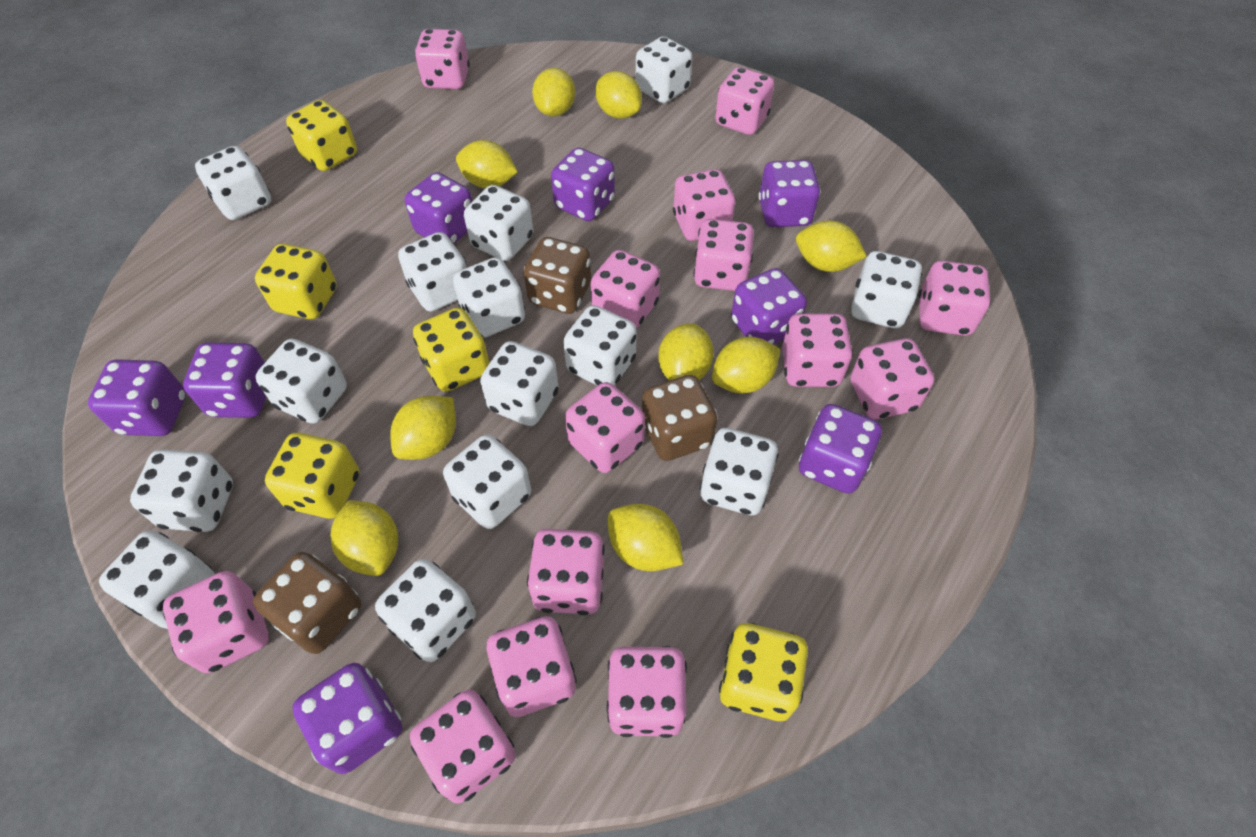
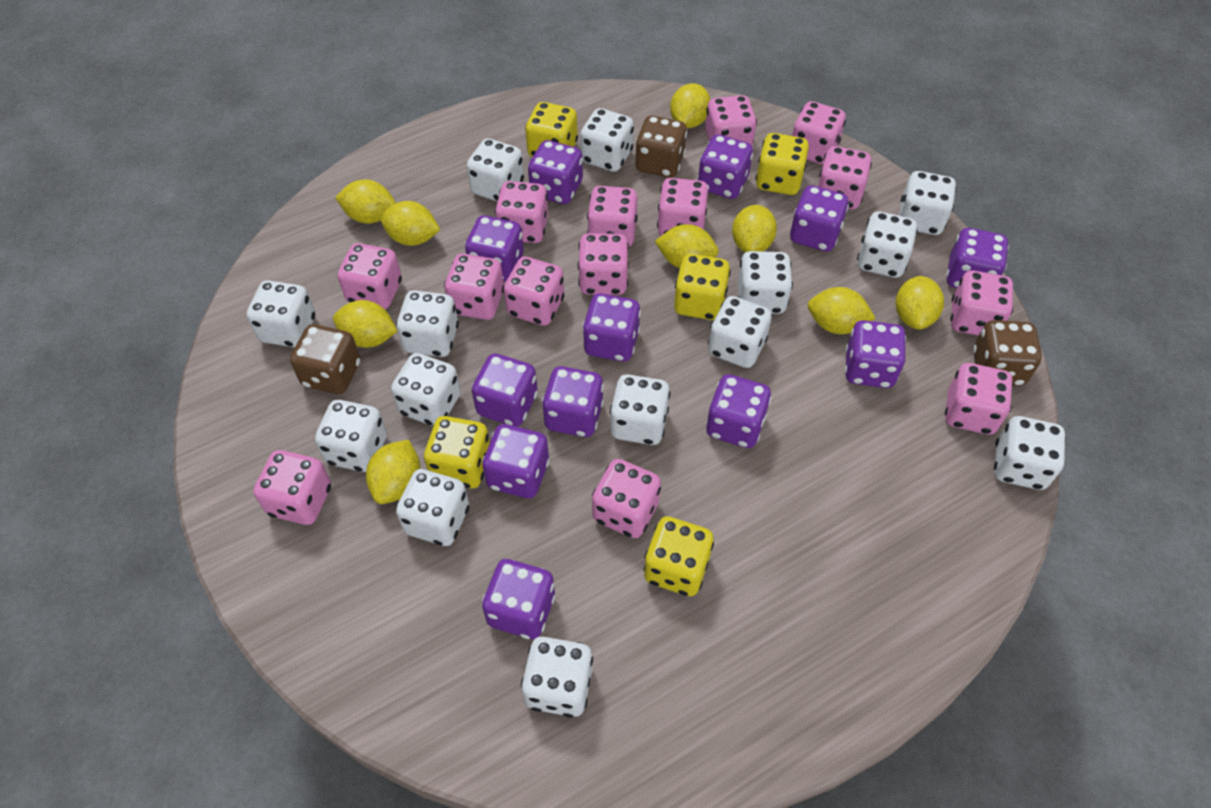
purple dice: [88,359,186,436] [183,342,266,418] [292,663,402,774] [405,172,472,244] [551,147,615,221] [731,268,807,345] [758,160,821,227] [799,404,882,494] = 8 -> [465,215,524,281] [472,354,538,427] [482,424,550,498] [482,559,555,639] [528,140,583,204] [542,366,604,437] [582,294,641,362] [697,135,753,199] [706,374,772,448] [790,185,849,252] [845,320,906,388] [946,228,1009,288] = 12

